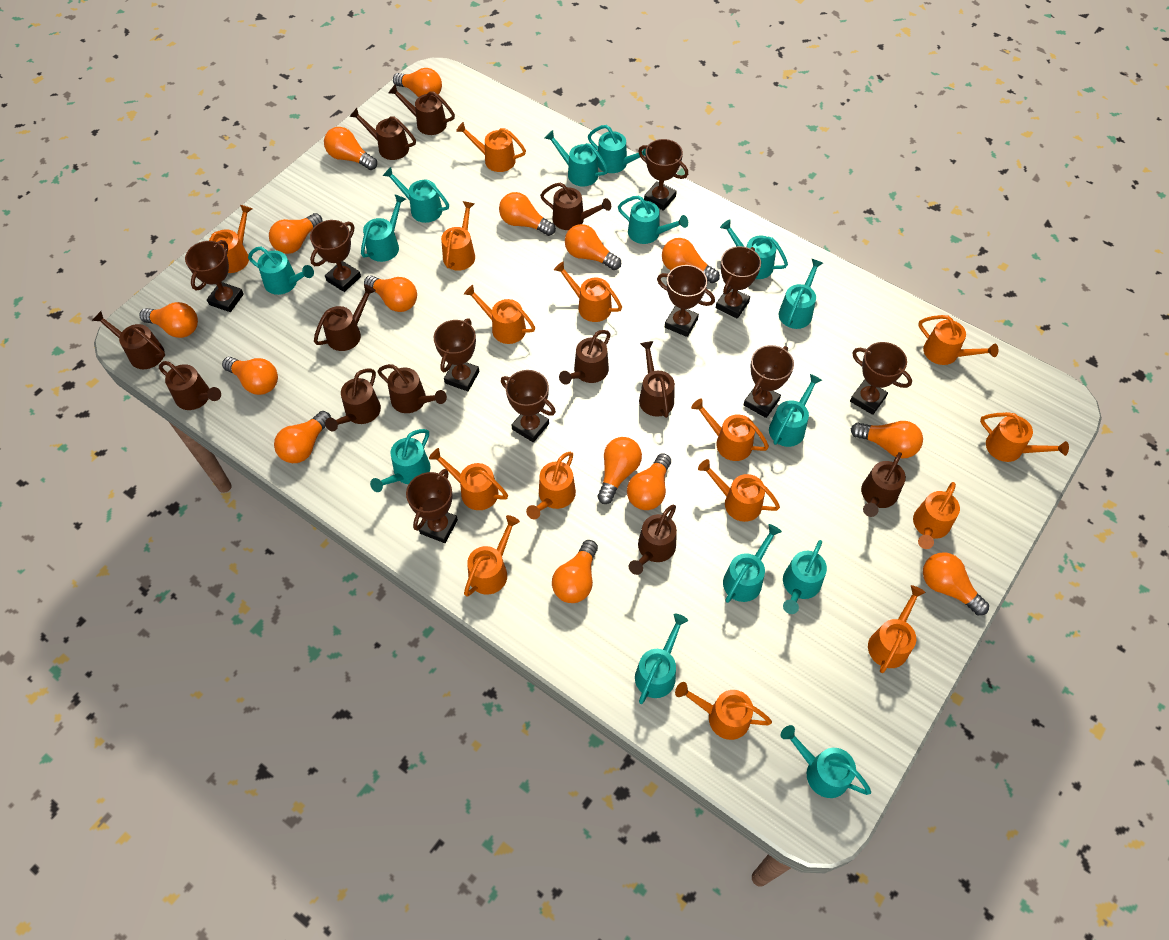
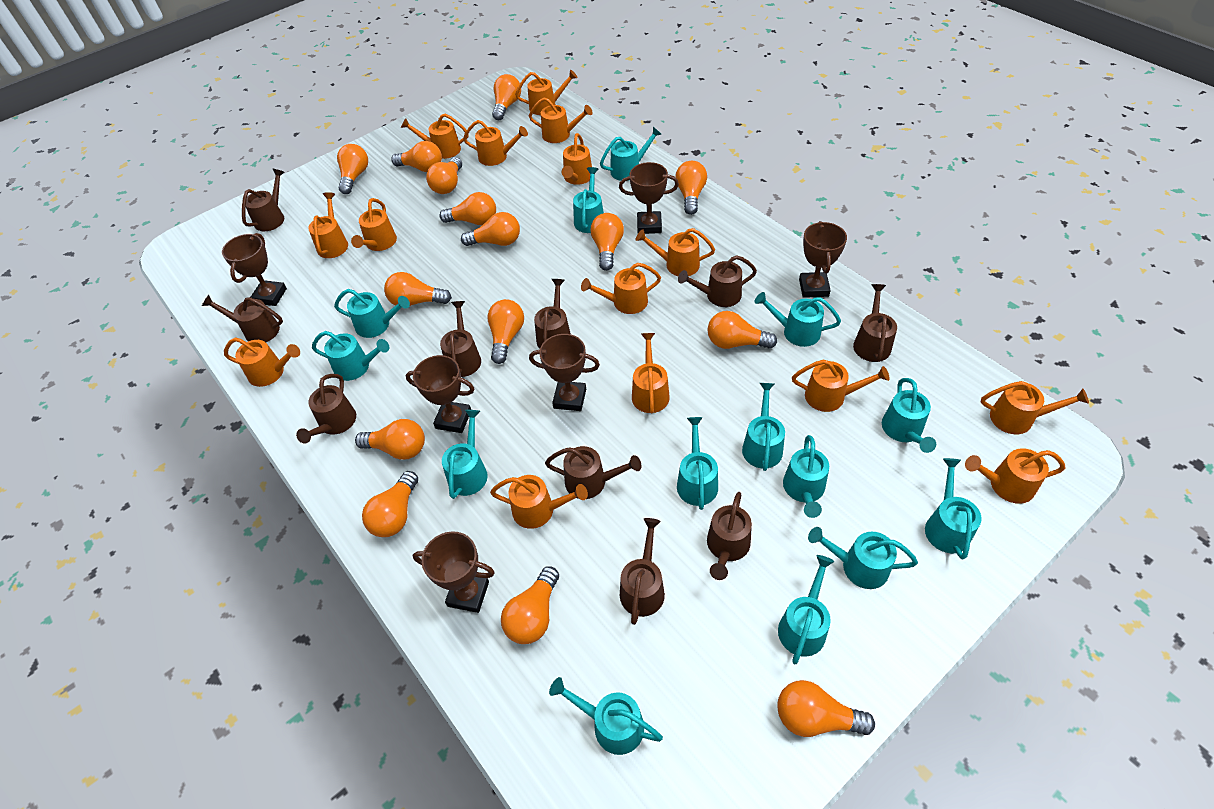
brown trophy: [185,240,244,312] [310,220,361,292] [406,469,458,543] [434,318,479,391] [501,370,556,442] [638,139,688,211] [657,265,715,337] [716,246,761,319] [743,345,794,418] [850,342,912,415] = 10 -> [222,233,287,306] [406,355,475,433] [413,531,495,613] [529,334,600,411] [619,162,679,234] [799,221,847,298] = 6
brown watering can: [92,311,165,369] [159,361,221,410] [314,284,376,351] [325,369,381,431] [349,108,416,160] [377,364,447,413] [389,84,455,135] [540,183,611,230] [559,330,611,385] [629,505,677,575] [639,341,675,418] [861,452,906,517] = 12 -> [202,295,283,342] [242,169,284,231] [296,374,356,443] [440,301,481,377] [534,279,571,349] [545,446,641,499] [620,518,665,625] [678,255,757,307] [707,492,752,580] [853,284,897,362] = 10

